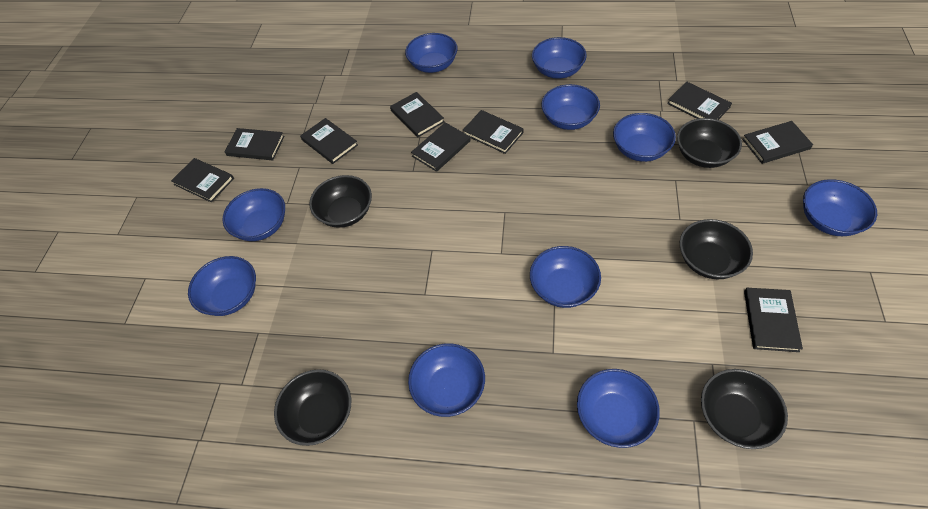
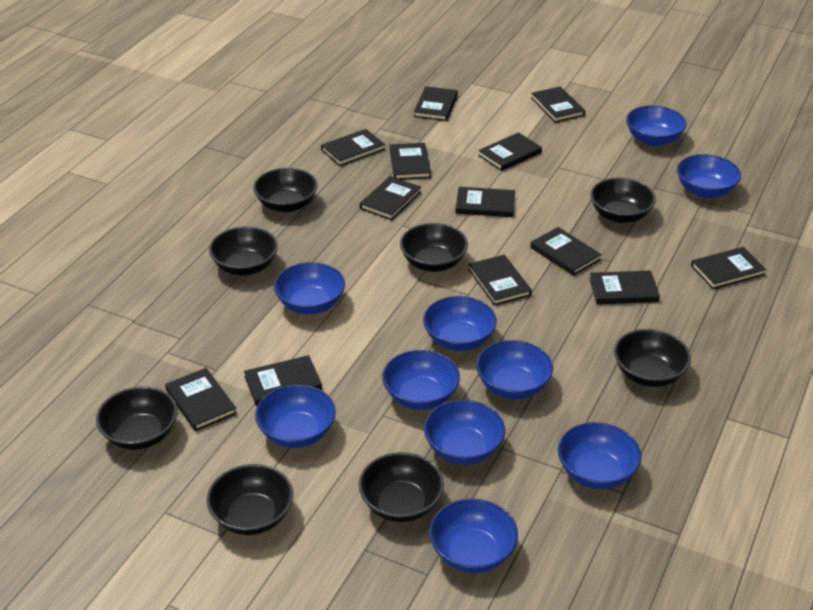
black book: [171,158,234,203] [224,128,285,160] [300,118,358,164] [390,92,444,137] [411,122,471,172] [463,110,524,154] [667,81,732,120] [742,121,813,164] [744,288,803,352] = 9 -> [165,368,237,431] [244,355,322,406] [321,129,385,166] [360,176,421,220] [390,143,431,180] [414,86,458,121] [456,187,515,217] [468,255,532,306] [478,132,542,171] [530,227,602,276] [531,86,585,123] [589,271,660,304] [691,247,766,289] = 13
black bowl: [274,369,351,446] [309,175,372,228] [677,118,742,168] [680,219,753,279] [701,369,788,449] = 5 -> [96,386,177,450] [207,464,293,535] [209,226,278,275] [253,168,318,212] [359,452,444,522] [400,223,468,272] [590,178,656,223] [614,329,691,387] = 8

